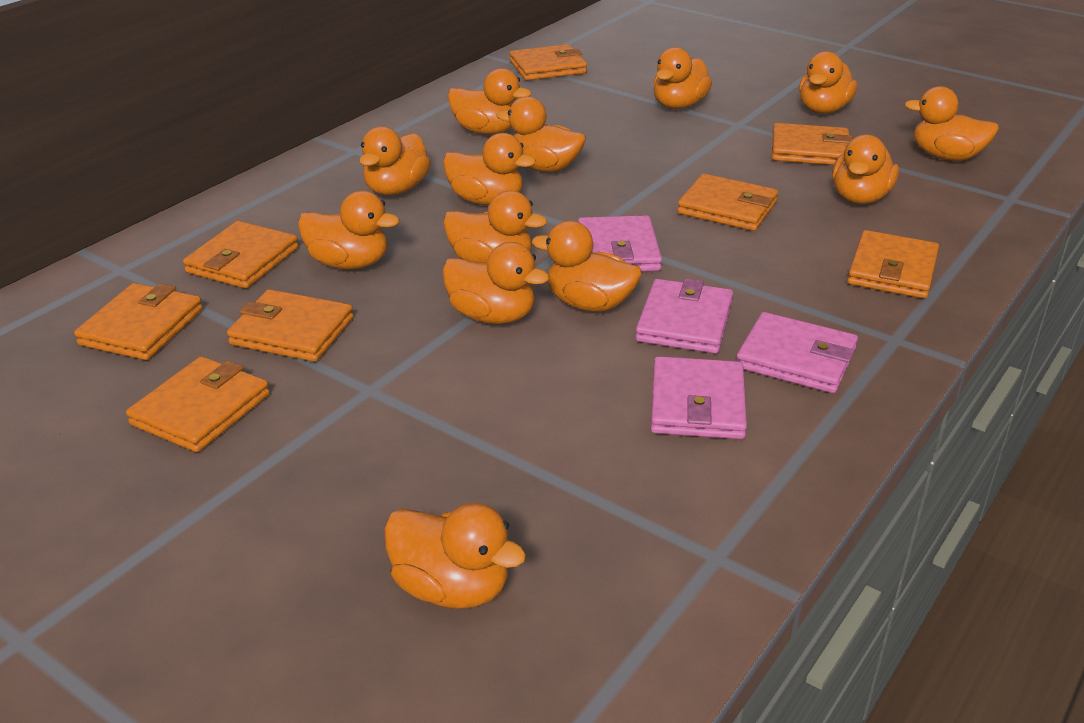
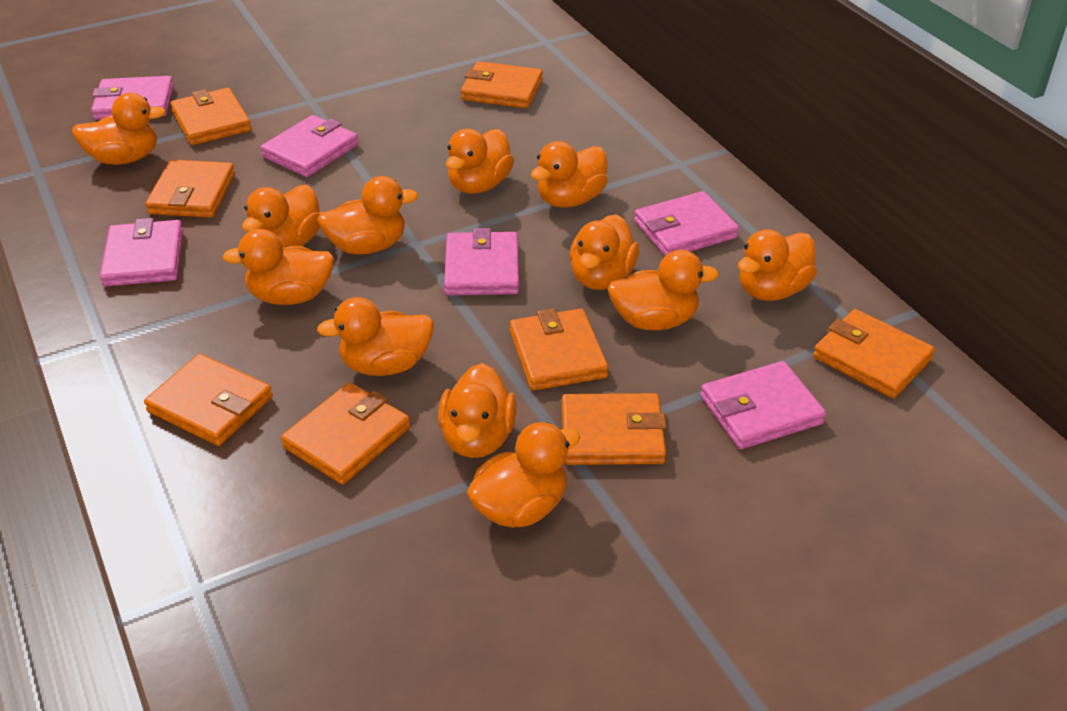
orange duck: [298,191,400,270] [359,126,431,196] [384,503,526,609] [442,242,549,324] [443,133,536,205] [443,191,547,263] [448,68,531,135] [496,96,586,172] [532,221,642,312] [654,47,712,109] [799,51,857,114] [832,134,899,204] [904,86,999,161] = 13 -> [72,93,166,165] [222,229,334,305] [242,185,320,247] [317,176,419,254] [317,297,434,376] [438,363,517,458] [446,129,514,194] [467,422,581,528] [531,141,608,208] [569,214,639,290] [608,250,719,330] [738,229,817,301] = 12
pink wallet: [578,215,662,271] [635,278,733,354] [651,356,747,439] [737,312,858,393] = 4 -> [91,76,174,120] [100,218,183,287] [260,115,359,177] [444,228,519,295] [634,191,739,256] [701,361,826,449] = 6

